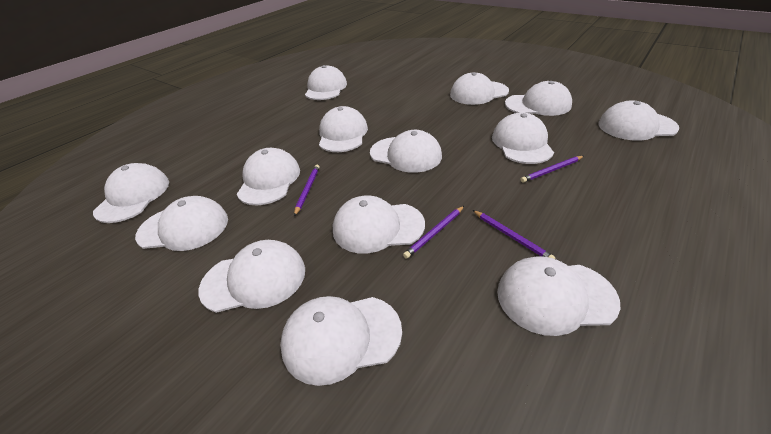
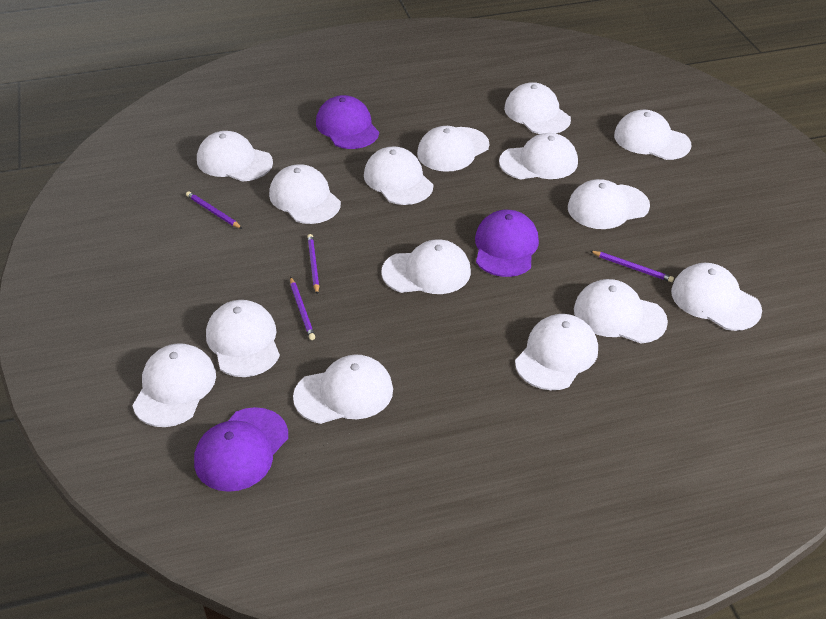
purple cap: none = 0 -> [194,407,288,492] [316,95,379,149] [475,210,539,277] = 3
white cap: [93,163,169,223] [135,196,228,251] [199,240,305,313] [237,148,300,206] [280,296,402,386] [305,65,347,100] [319,106,368,152] [333,195,425,253] [370,130,442,173] [450,72,509,105] [492,113,554,164] [497,256,621,336] [505,81,572,116] [599,100,679,141] = 14 -> [132,343,216,427] [197,131,273,182] [206,300,280,377] [269,164,341,224] [293,355,393,424] [364,146,433,205] [381,239,471,294] [417,126,489,172] [499,133,578,179] [504,82,571,134] [515,314,598,390] [568,179,650,229] [574,279,668,343] [614,110,691,160] [671,263,762,331] = 15

